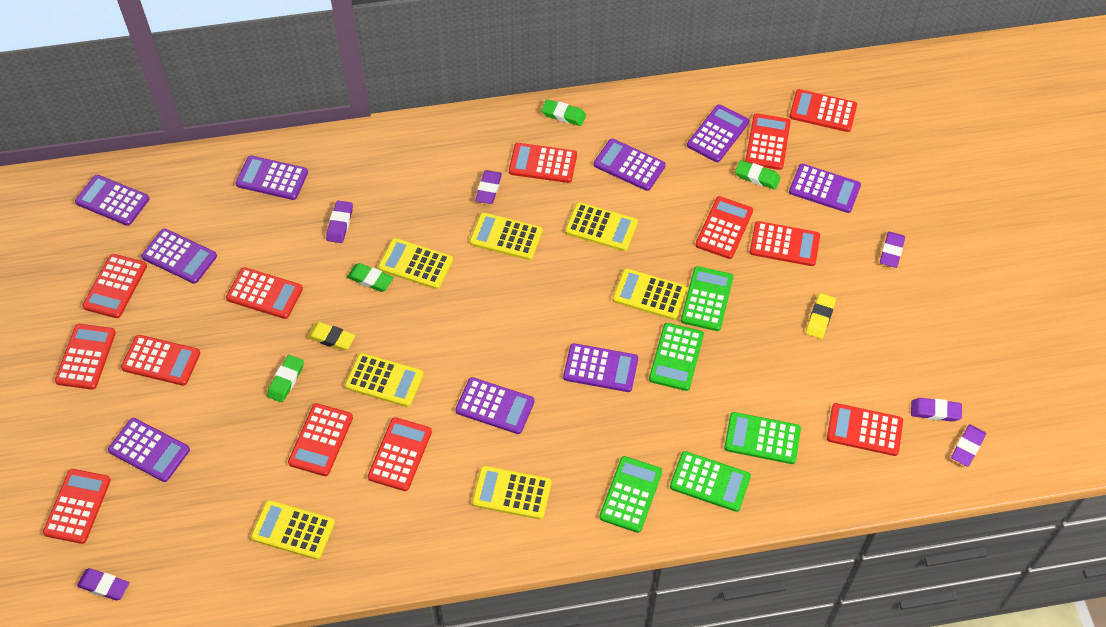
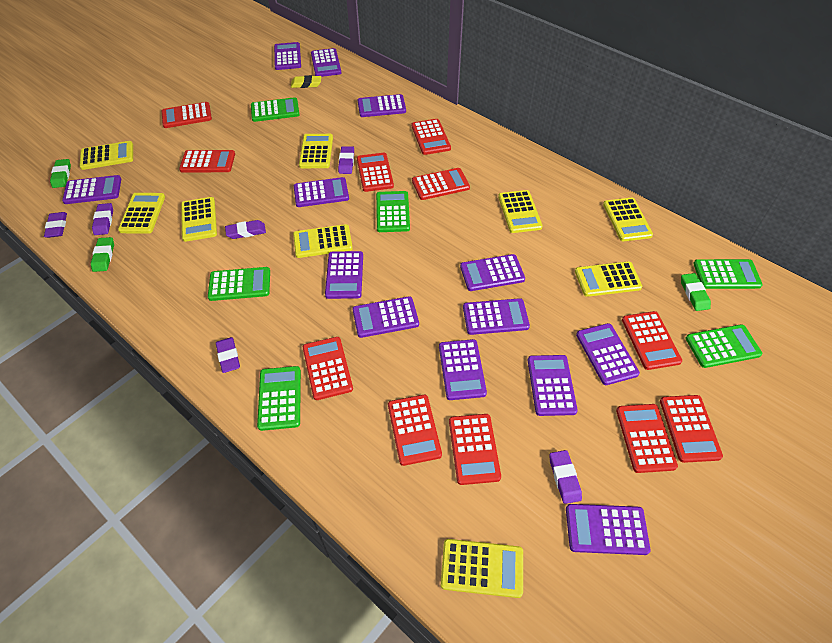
green calculator: [599,456,662,533] [649,323,704,391] [670,451,751,512] [681,266,733,331] [724,412,801,464] = 5 -> [208,267,270,301] [251,97,300,122] [257,366,301,431] [376,191,410,232] [685,324,762,368] [693,259,763,289] = 6
green eraser: [267,355,304,402] [347,263,394,292] [541,99,586,126] [735,160,780,190] = 4 -> [50,159,71,188] [91,237,114,272] [681,273,711,311] = 3
purple calculator: [75,175,149,226] [108,418,190,482] [141,229,217,284] [236,155,308,200] [455,377,535,434] [563,343,638,392] [594,139,666,191] [687,104,749,162] [789,164,861,213] = 9 -> [62,175,121,204] [274,42,301,70] [294,177,349,207] [311,48,341,77] [325,251,363,299] [352,296,419,338] [358,94,406,117] [439,339,487,400] [460,254,525,291] [463,298,530,335] [528,355,578,416] [566,504,651,555] [576,323,640,385] = 13
red calculator: [43,469,111,544] [55,324,116,390] [82,254,147,318] [121,335,200,386] [226,267,303,319] [288,403,353,476] [368,417,432,491] [509,143,577,183] [696,196,753,259] [745,113,791,170] [750,221,820,266] [789,89,857,132] [827,403,903,456] = 13 -> [162,102,212,128] [179,150,235,173] [303,337,353,400] [357,153,394,192] [388,395,442,466] [412,119,451,155] [412,168,470,200] [449,414,501,485] [616,404,678,473] [622,311,682,370] [660,395,723,463] = 11
yellow calculator: [251,500,335,560] [345,353,424,407] [378,238,453,289] [470,212,543,260] [472,466,552,519] [565,202,638,251] [613,268,687,320] = 7 -> [79,141,133,170] [118,193,165,234] [181,197,217,242] [293,224,353,258] [299,134,333,168] [441,539,523,598] [498,190,543,233] [575,261,642,297] [603,198,653,241] = 9
yellow eraser: [307,322,356,351] [806,293,836,339] = 2 -> [291,75,321,88] = 1

